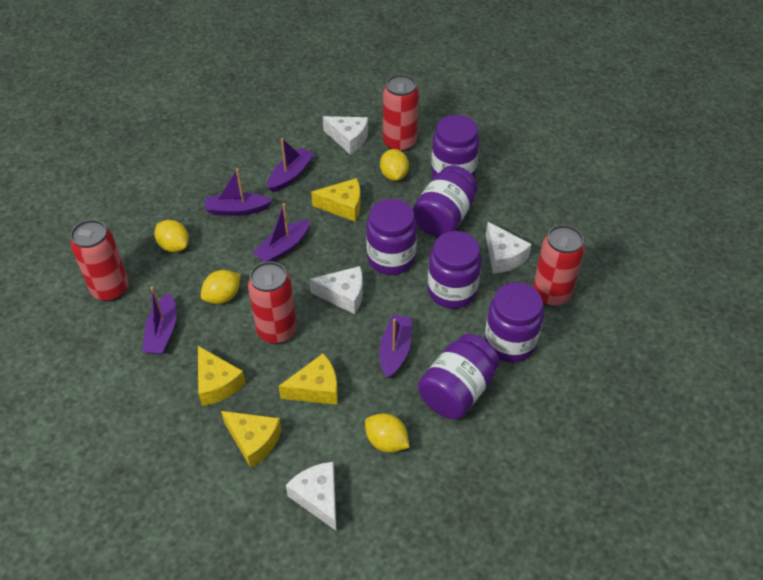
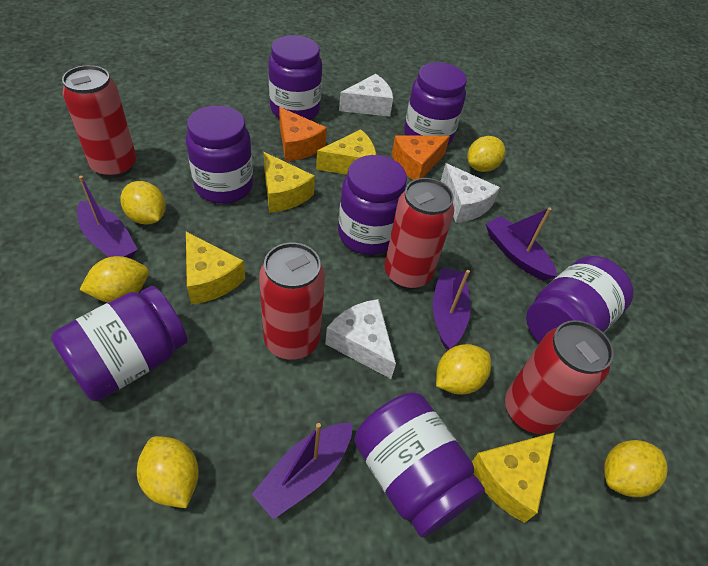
orange cheese: none = 0 -> [279,107,327,161] [392,135,450,180] = 2
purple boat: [142,287,176,355] [205,169,272,216] [252,203,310,262] [268,138,314,192] [379,315,412,379] = 5 -> [77,176,138,258] [252,423,353,520] [433,268,471,349] [486,207,557,281] = 4
purple jar: [366,199,417,275] [413,165,477,237] [418,334,499,419] [428,231,482,309] [431,115,479,177] [485,282,544,363] = 6 -> [51,286,187,401] [186,105,253,204] [269,35,322,120] [338,155,407,255] [354,392,485,537] [404,62,467,146] [526,256,634,343] = 7
white cheese: [286,462,337,531] [309,266,363,314] [323,116,368,155] [486,222,532,274] = 4 -> [325,299,396,379] [339,74,393,117] [441,163,500,223] = 3
yellow lemon: [154,220,189,252] [201,270,241,304] [365,413,410,453] [380,149,409,181] = 4 -> [79,256,149,302] [120,181,166,225] [137,436,199,508] [436,344,491,395] [467,136,505,172] [604,440,667,497] = 6

